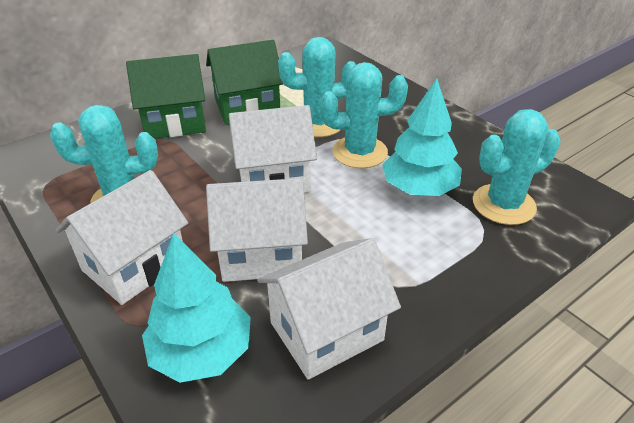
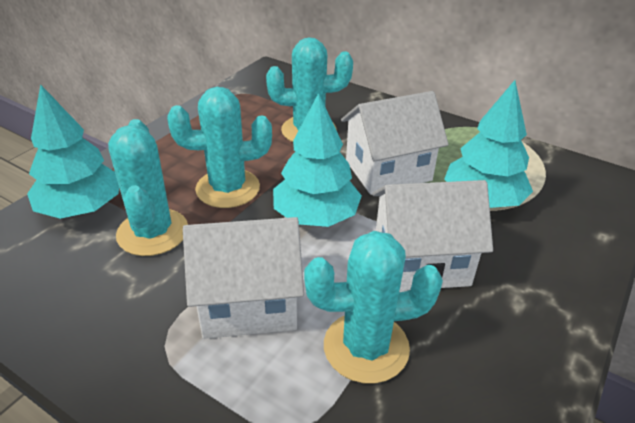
green house: [126,54,206,139] [206,40,284,125] = 2 -> none = 0
turquoise tree: [142,233,251,383] [382,78,462,196] = 2 -> [27,84,119,219] [273,93,362,227] [444,80,533,208] = 3
white house: [55,170,188,305] [206,178,308,282] [229,105,317,193] [257,238,401,380] = 4 -> [183,217,304,339] [341,91,449,195] [372,180,493,291] = 3

